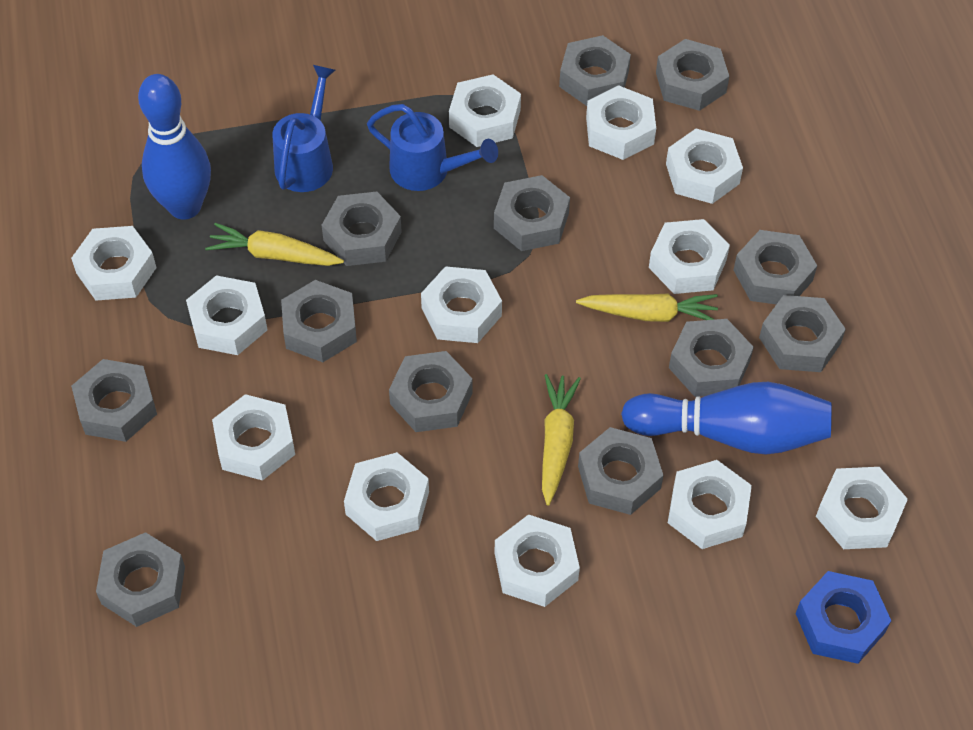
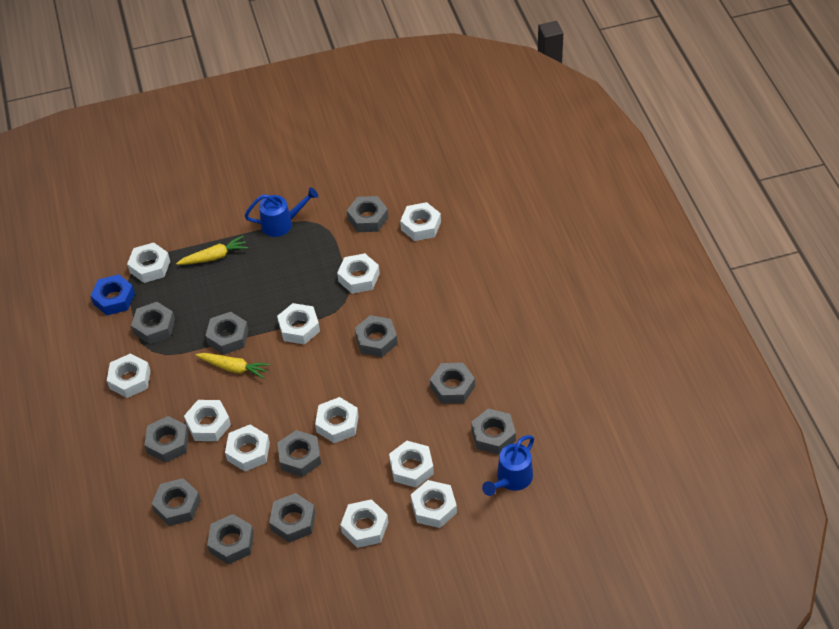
blue bowling pin: [138,74,211,220] [621,382,832,455] = 2 -> none = 0
grey nut: [71,359,157,442] [96,532,185,627] [281,280,357,362] [322,192,402,266] [389,351,473,432] [494,175,570,251] [559,35,631,106] [578,427,664,515] [656,39,729,111] [669,319,754,397] [733,230,817,304] [759,295,846,372] = 12 -> [131,302,175,344] [144,416,189,463] [152,478,201,526] [205,312,249,355] [207,514,254,564] [269,493,316,543] [277,430,321,477] [347,196,388,232] [355,315,398,357] [430,363,475,404] [471,409,516,454] = 11
white nut: [71,226,157,300] [186,275,268,355] [212,394,295,480] [344,452,429,541] [421,266,502,343] [449,74,521,147] [495,514,580,607] [586,85,656,160] [649,219,730,294] [666,129,743,204] [668,460,752,549] [816,467,908,549] = 12 -> [107,353,151,398] [127,243,170,283] [184,400,231,441] [225,425,270,471] [277,303,320,344] [315,397,359,443] [337,253,380,294] [340,499,388,548] [389,441,434,488] [400,202,441,241] [411,480,457,528] = 11
yellow carrot: [205,223,344,266] [542,374,581,505] [576,294,718,322] = 3 -> [176,236,248,265] [196,353,270,379] = 2

